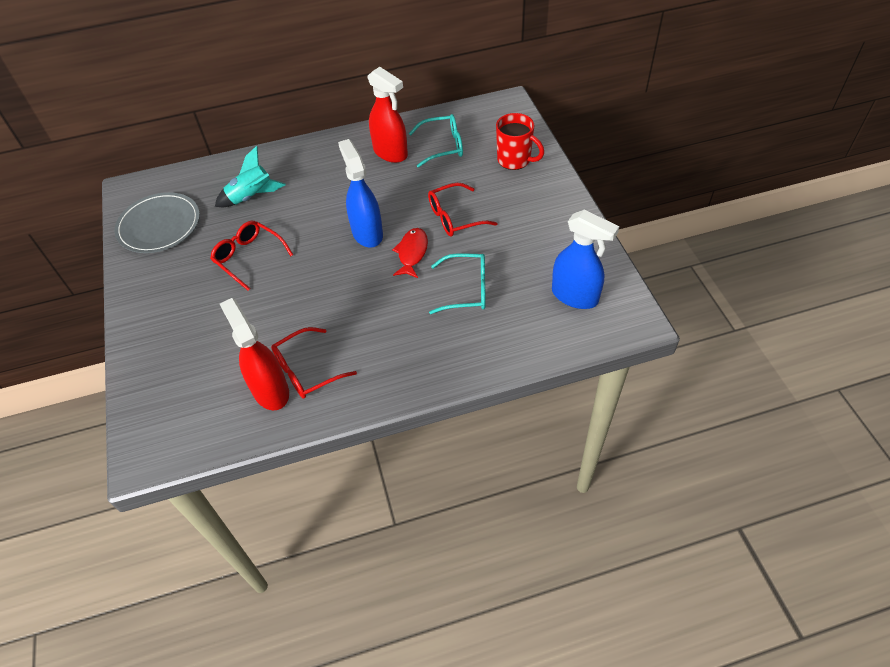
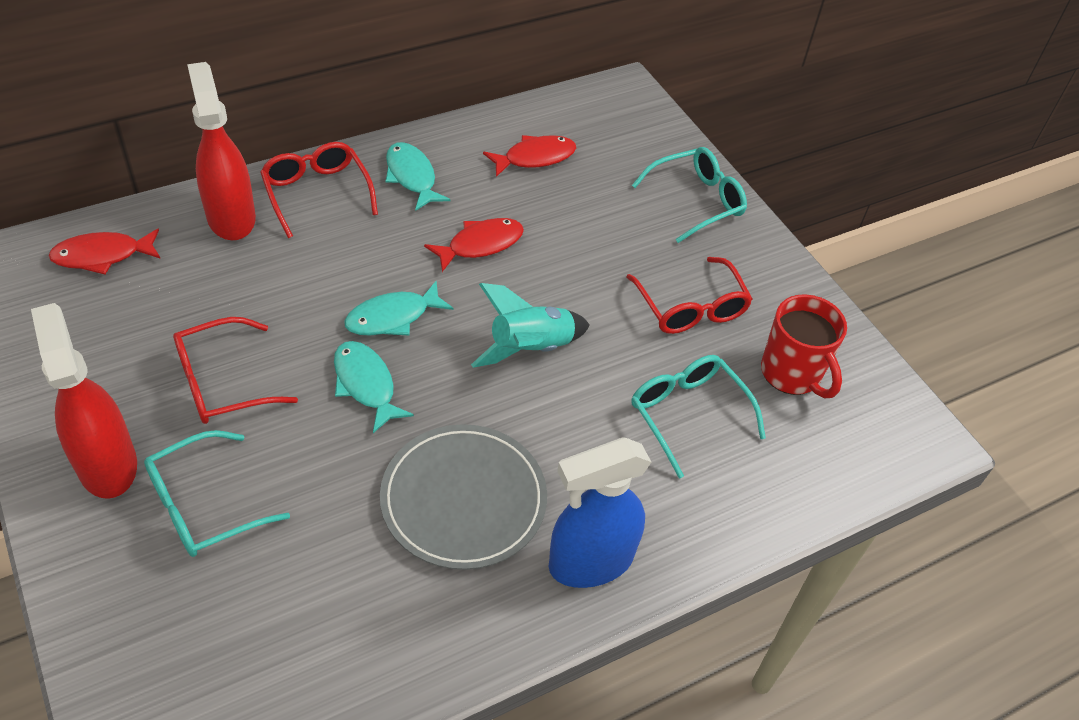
blue spray bottle: [338,139,383,248] [552,210,619,309] = 2 -> [549,437,651,588] = 1
red fish: [392,228,428,278] = 1 -> [48,229,161,274] [424,218,524,272] [483,135,576,177] = 3
turquoise fish: none = 0 -> [334,341,414,433] [344,281,454,336] [385,142,450,211] = 3
turquoise glasses: [409,114,463,168] [429,253,485,314] = 2 -> [144,430,290,557] [631,355,766,479] [632,147,747,243] = 3

